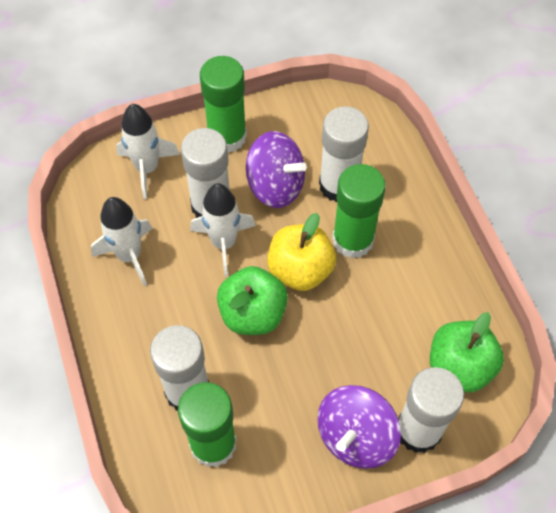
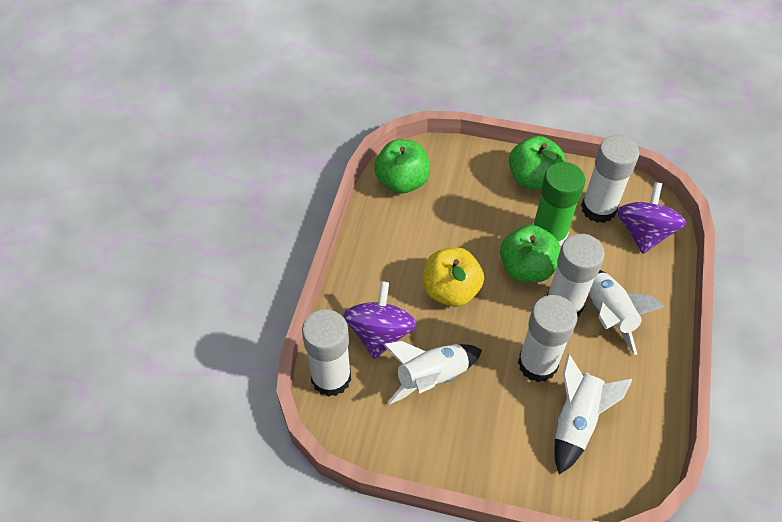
green apple: [217,266,288,335] [430,312,504,393] = 2 -> [374,139,430,194] [500,225,561,282] [509,136,565,190] = 3
green glue stick: [178,382,237,467] [200,56,247,153] [332,164,386,258] = 3 -> [533,162,585,246] = 1

